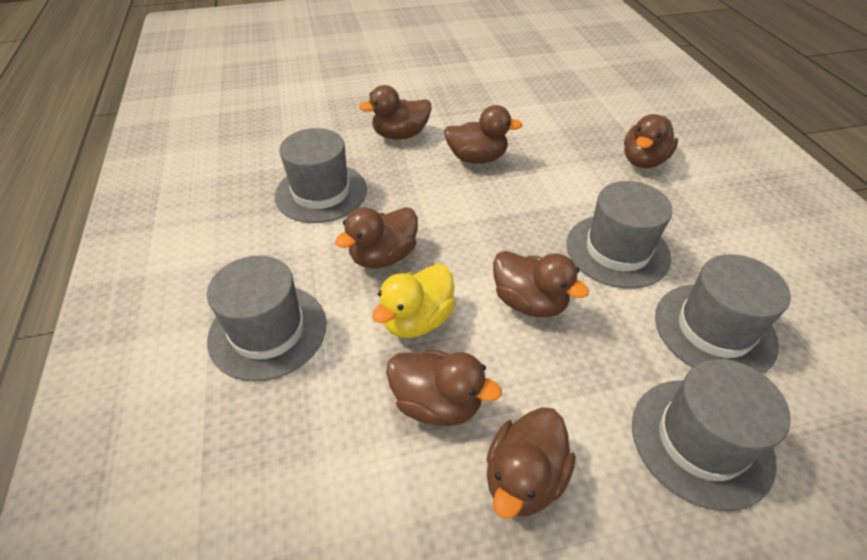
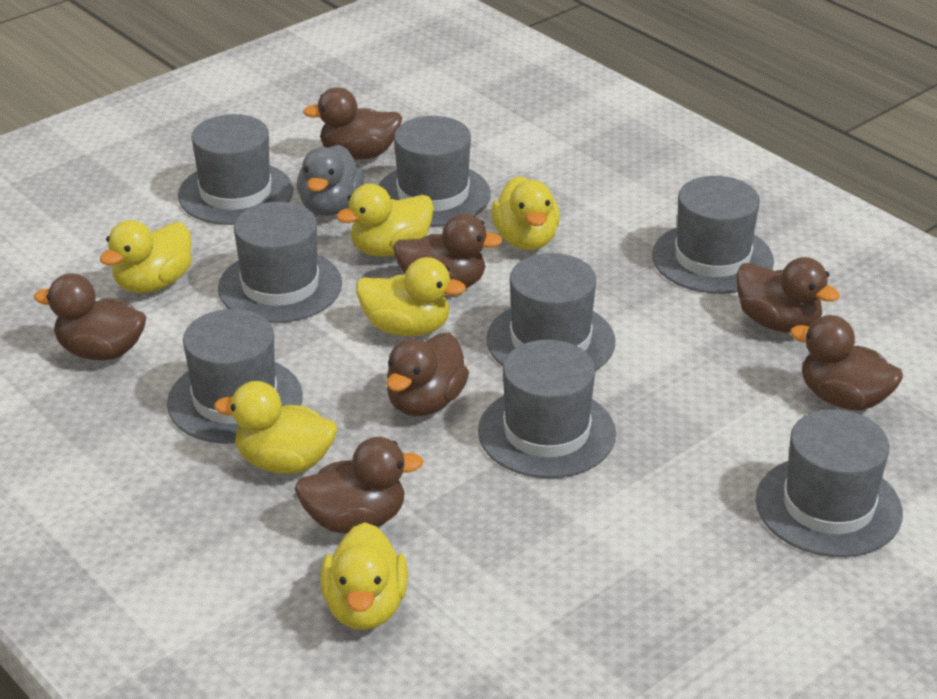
grey duck: none = 0 -> [297,145,364,216] = 1
grey hat: [207,256,326,382] [275,128,367,223] [566,181,673,289] [632,359,791,511] [655,254,791,374] = 5 -> [167,309,303,444] [178,114,293,225] [218,202,342,323] [379,116,491,227] [478,340,616,478] [486,253,616,370] [652,176,774,294] [756,409,903,557] = 8
yellow duck: [372,264,456,338] = 1 -> [100,220,192,293] [214,381,337,474] [320,522,408,630] [336,184,434,257] [356,257,466,336] [491,176,560,250] = 6

